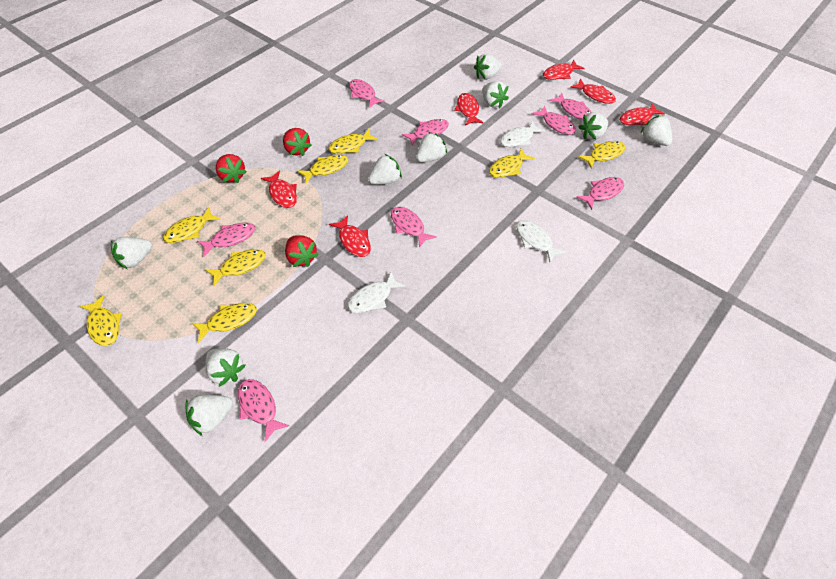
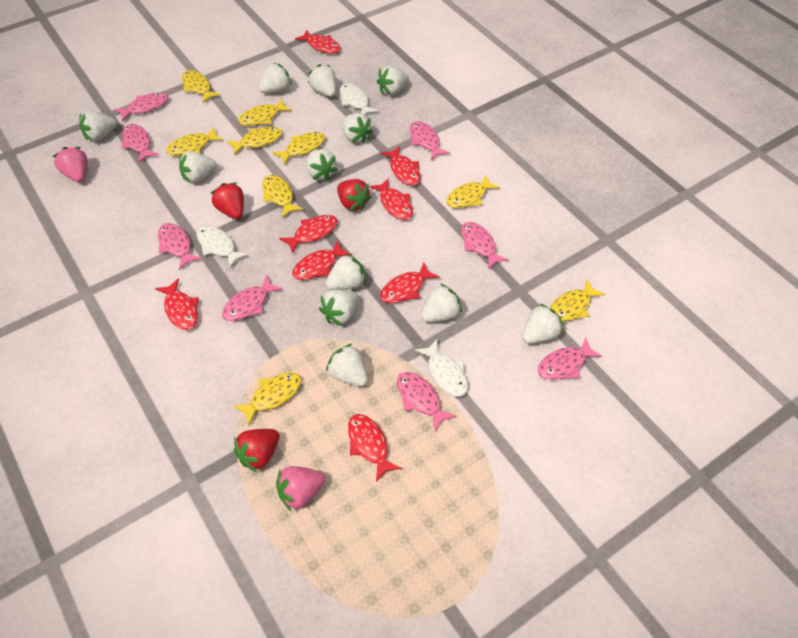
pink strawberry: none = 0 -> [52,147,88,182] [276,466,325,511] = 2
red fish: [261,171,297,208] [329,215,371,257] [454,93,484,125] [543,60,585,80] [570,79,616,104] [620,103,665,125] = 6 -> [155,278,199,330] [279,215,338,254] [292,240,352,280] [295,30,341,54] [348,414,402,482] [369,178,413,220] [380,262,440,303] [381,146,421,186] = 8
white strawberry: [111,237,152,269] [186,395,233,436] [205,348,246,387] [368,154,402,185] [416,132,447,163] [474,54,502,80] [482,81,509,108] [578,112,608,140] [641,115,672,146] = 9 -> [79,111,117,141] [179,151,217,183] [259,63,292,93] [306,149,338,181] [308,64,336,97] [319,290,358,326] [326,253,366,290] [326,343,368,387] [342,113,373,144] [377,66,409,95] [421,283,462,322] [522,303,563,344] = 12
yellow fish: [80,295,122,346] [163,207,220,243] [192,303,257,343] [206,249,266,286] [297,155,348,183] [328,129,378,154] [489,149,535,178] [578,141,625,168] = 8 -> [166,127,223,156] [182,70,221,103] [226,127,282,155] [233,372,302,426] [238,99,292,126] [262,175,303,218] [272,132,325,165] [446,174,500,208] [550,279,606,322] = 9

